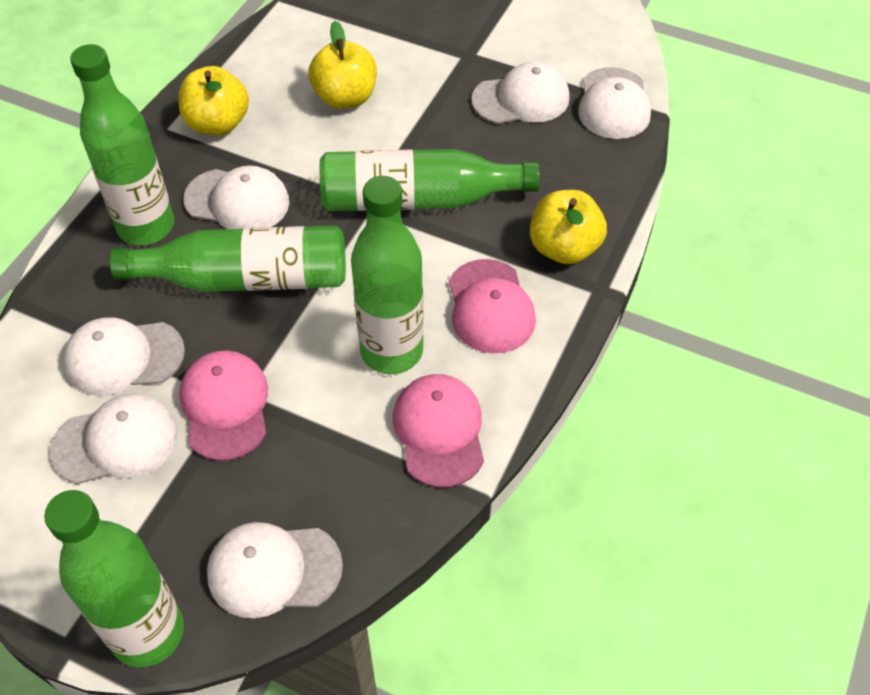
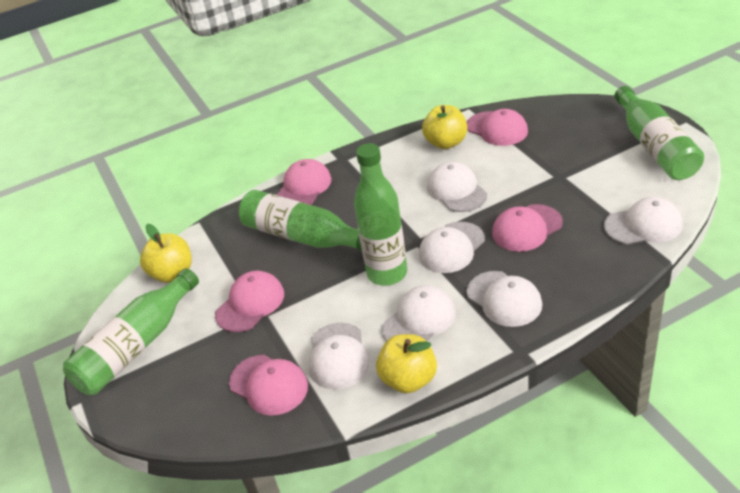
green bottle: [44,490,184,668] [70,44,174,245] [110,226,346,292] [320,149,540,211] [351,176,424,374] = 5 -> [63,268,199,395] [239,190,362,251] [354,143,407,286] [614,86,704,180] = 4
pink cap: [179,350,268,461] [393,374,484,488] [449,259,536,353] = 3 -> [215,271,284,332] [229,355,308,416] [277,159,331,205] [467,109,528,146] [492,204,563,252] = 5

